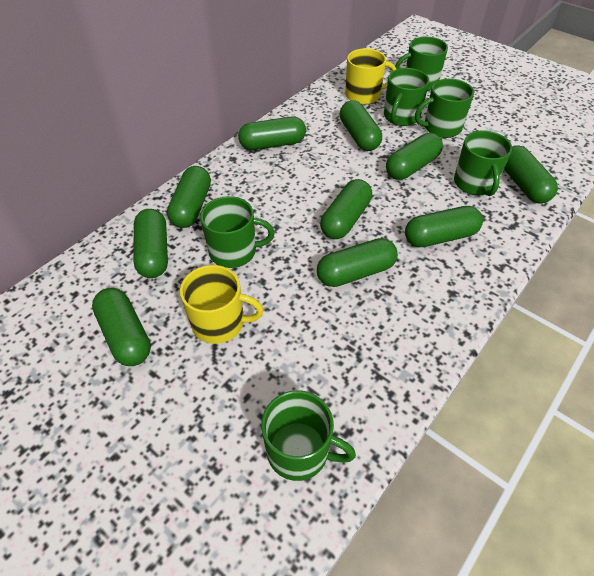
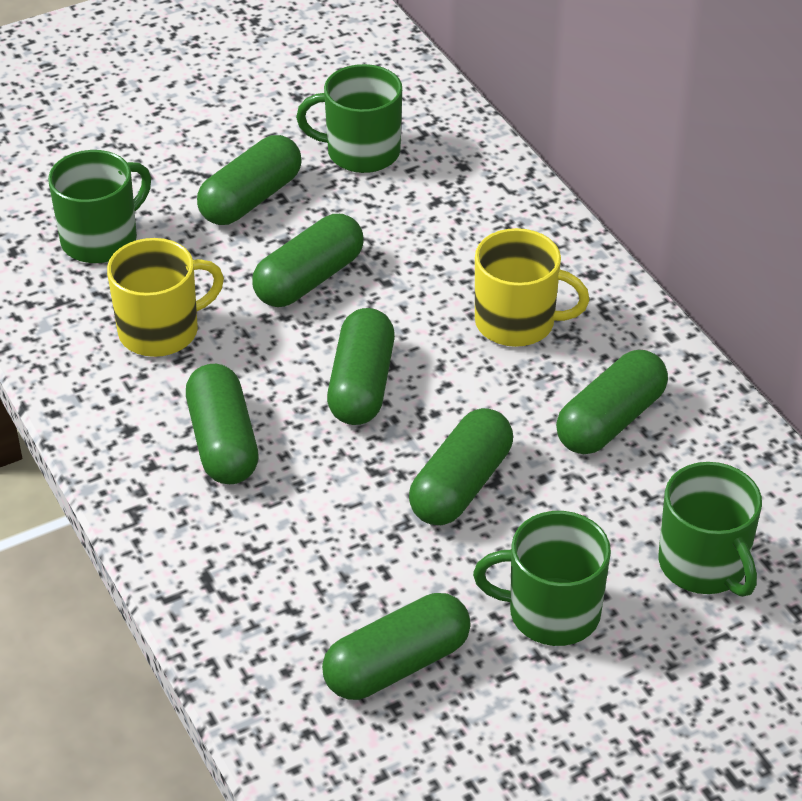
green capsule: [92,288,151,366] [133,209,168,278] [167,166,211,228] [238,117,306,150] [317,238,398,287] [320,179,372,239] [340,100,382,151] [386,133,443,180] [405,206,483,247] [504,145,558,203] = 10 -> [186,364,259,484] [197,135,302,225] [252,214,364,307] [322,593,471,700] [327,308,395,425] [409,408,513,525] [556,350,668,454] = 7
green mug: [200,196,275,268] [261,390,356,481] [384,68,429,126] [395,37,448,91] [415,79,474,138] [454,130,512,196] = 6 -> [48,150,151,263] [296,64,402,173] [473,511,611,646] [659,462,762,597] = 4

